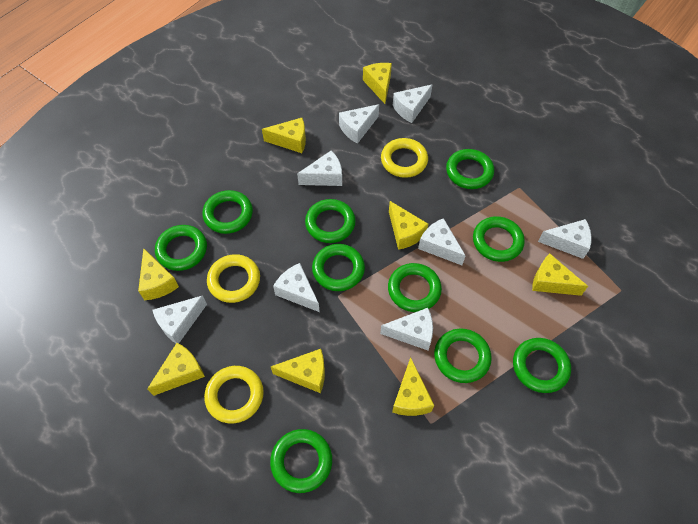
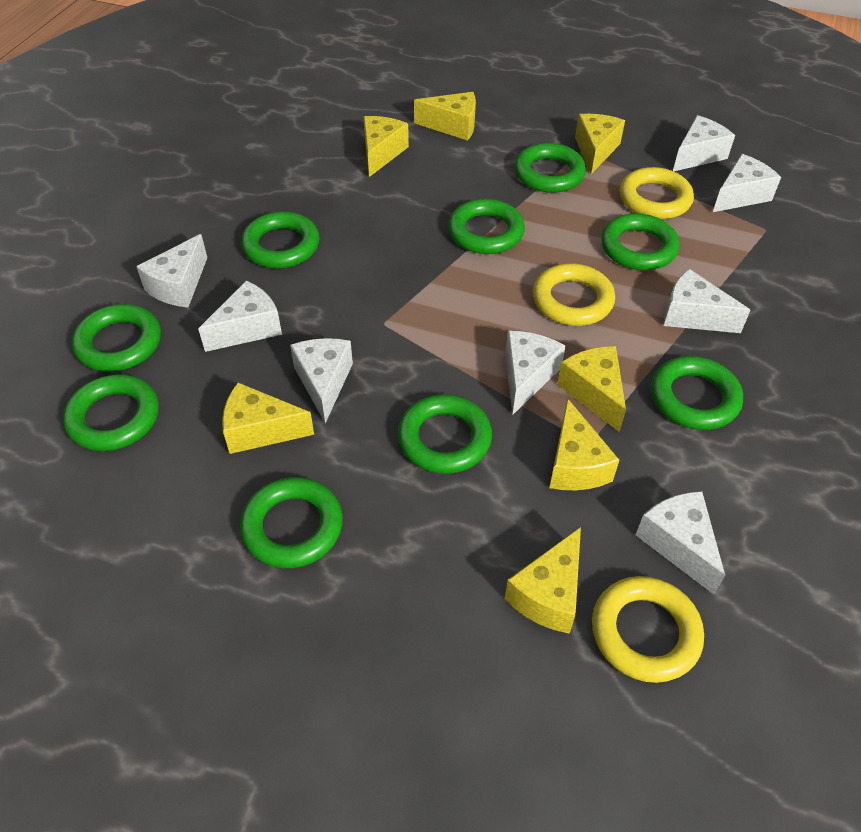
green ring: [155,225,207,271] [202,190,253,234] [270,429,332,493] [305,199,356,243] [312,244,365,291] [388,263,442,312] [434,328,492,383] [446,149,494,189] [473,216,525,262] [513,338,571,393] = 10 -> [63,374,159,451] [72,304,161,372] [240,477,343,568] [241,211,320,268] [398,394,492,474] [448,199,525,254] [514,143,586,193] [601,213,680,270] [651,356,743,430] = 9
yellow cheese: [138,248,179,300] [147,343,205,396] [262,118,306,153] [271,349,325,393] [363,63,392,104] [389,201,428,250] [392,357,434,416] [532,254,588,296] = 8 -> [222,382,314,454] [363,116,409,177] [414,92,476,141] [505,527,581,634] [549,399,619,490] [557,346,626,432] [575,114,625,174] = 7

